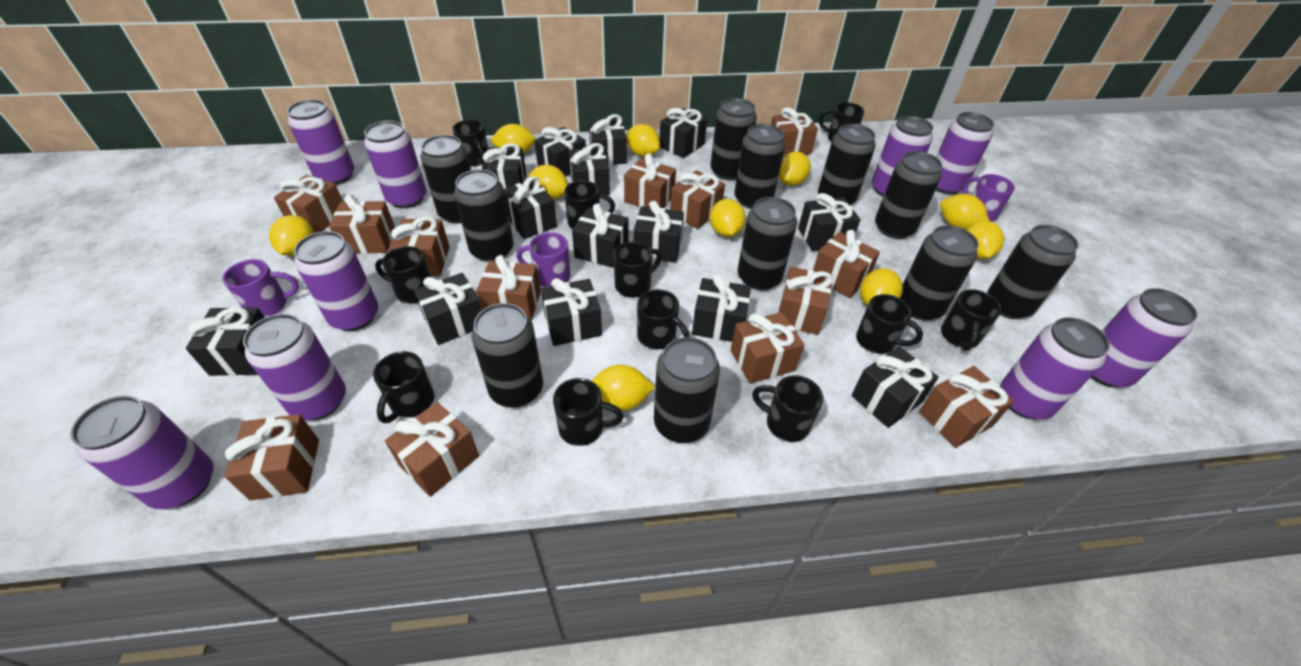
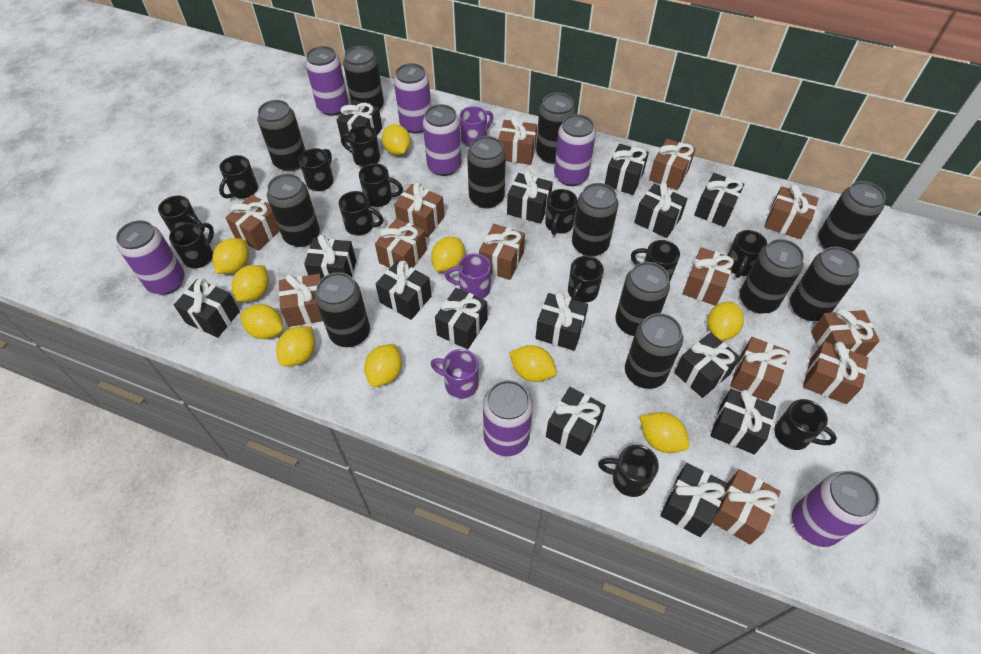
black can: [420,135,471,224] [454,169,514,262] [471,303,543,407] [654,337,720,443] [710,98,757,180] [734,124,786,209] [738,197,797,290] [818,124,876,205] [875,151,942,239] [900,225,979,320] [987,225,1078,319] = 11 -> [257,100,306,171] [267,174,320,247] [315,272,370,347] [343,46,384,111] [467,136,506,208] [536,93,576,164] [572,183,619,256] [615,262,670,336] [625,313,683,389] [740,239,804,314] [790,247,860,321] [818,181,886,252] = 12
black mug: [373,351,434,423] [375,246,431,304] [452,120,488,166] [553,378,624,446] [564,181,615,229] [613,241,662,298] [637,289,690,349] [752,375,823,442] [819,102,864,142] [856,294,923,354] [941,289,1002,351] = 11 -> [158,195,205,232] [169,223,214,268] [219,155,258,199] [299,148,334,191] [339,191,384,236] [341,125,380,167] [359,163,403,207] [545,189,578,235] [568,256,604,303] [598,445,659,497] [631,240,680,281] [727,230,768,278] [774,399,837,450] = 13
purple can: [70,396,213,509] [243,314,346,420] [287,99,355,185] [294,231,379,331] [364,121,426,208] [872,116,933,197] [936,112,994,195] [1000,317,1110,419] [1091,288,1197,388] = 9 -> [116,220,185,295] [305,46,349,116] [394,63,431,134] [423,104,461,176] [483,380,533,456] [554,114,596,186] [792,471,880,547] = 7

